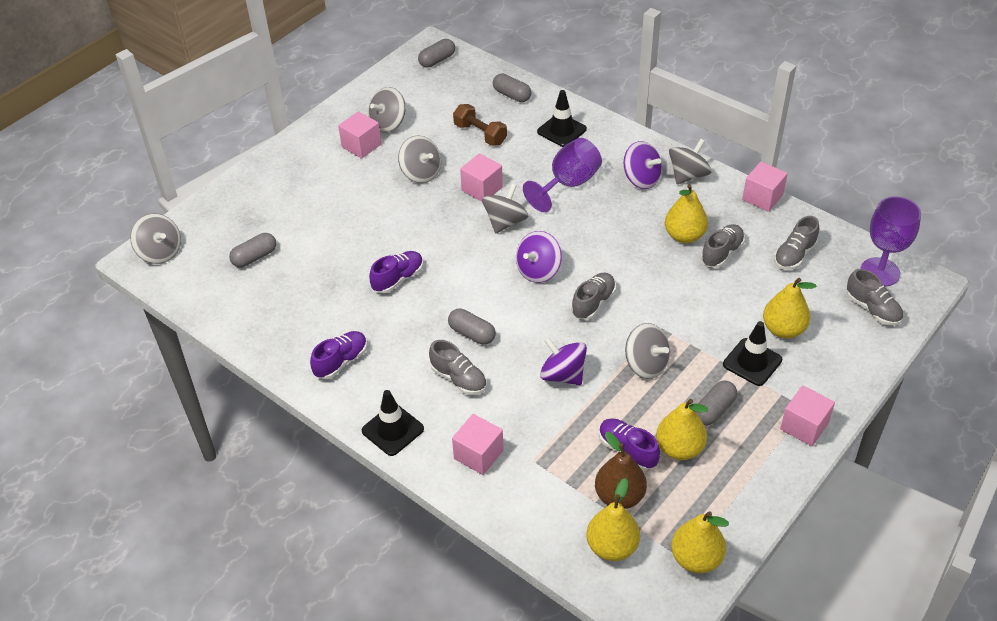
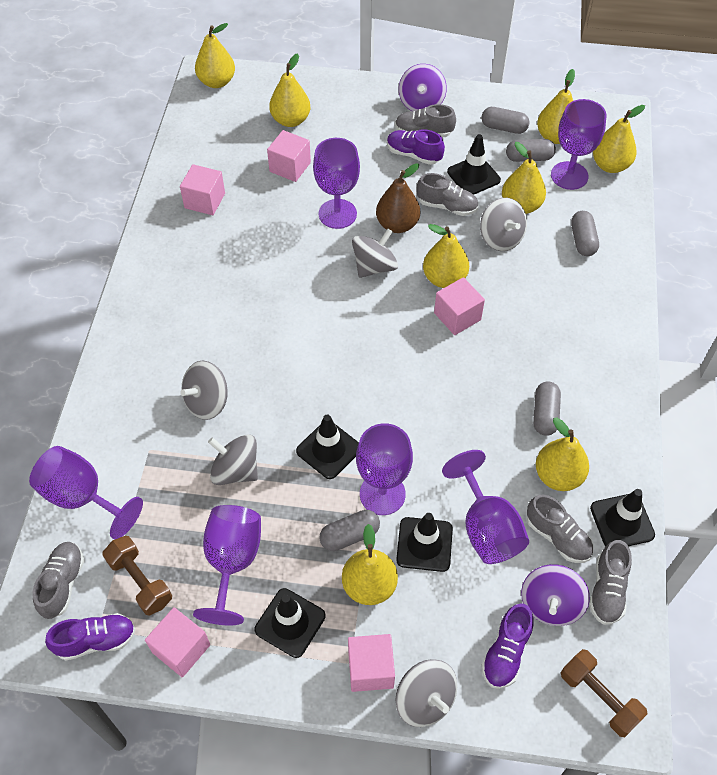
black traffic cone: [362,390,424,456] [537,90,587,147] [723,321,782,386] = 3 -> [255,588,326,658] [296,415,359,479] [396,513,453,572] [447,134,501,195] [590,489,655,547] = 5
brown dumbbell: [453,104,507,146] = 1 -> [102,536,172,616] [561,649,648,737] = 2
grey spinning top: [130,214,181,264] [368,87,406,133] [398,136,441,183] [482,184,529,233] [625,323,670,379] [669,138,712,184] = 6 -> [180,361,228,420] [208,435,258,485] [352,229,398,278] [396,659,457,727] [480,198,527,251] = 5
purple goblet: [523,138,602,212] [860,196,921,287] = 2 -> [29,446,143,539] [193,505,261,626] [313,138,360,229] [356,423,413,515] [442,450,529,564] [551,99,607,190] = 6
purple spinning top: [516,231,562,283] [540,337,587,385] [624,141,662,189] = 3 -> [399,64,447,111] [521,564,590,626] = 2
yellow pear: [586,478,640,561] [656,399,708,460] [665,184,708,243] [671,511,729,573] [763,278,817,339] = 5 -> [195,23,235,88] [269,53,311,127] [342,524,398,605] [423,224,469,288] [502,142,546,214] [536,418,589,491] [537,69,575,144] [593,105,645,173] = 8

